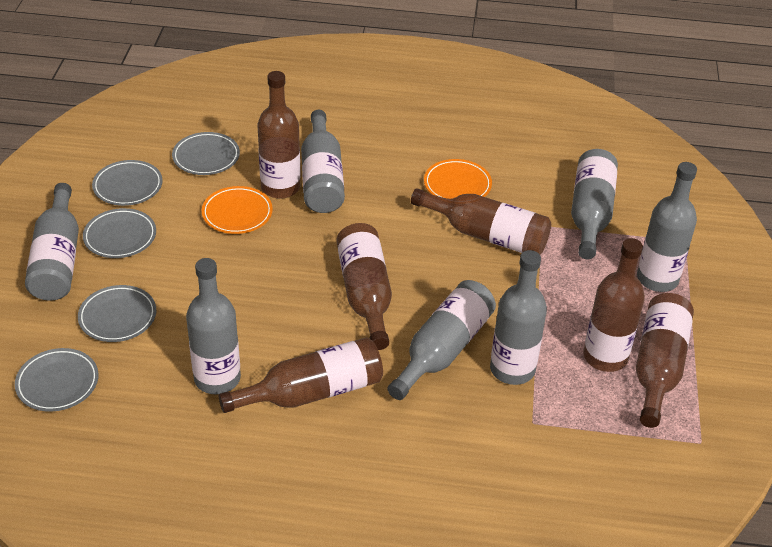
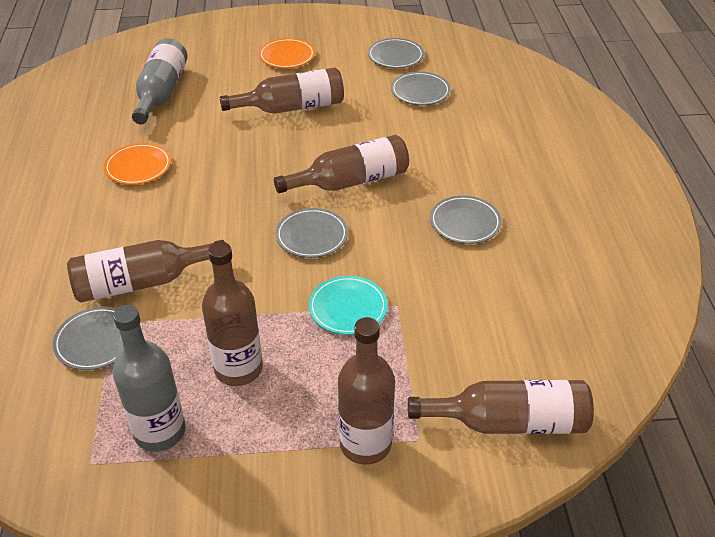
grey bottle: [25,183,79,301] [186,258,241,394] [301,110,345,213] [388,280,496,400] [490,250,547,385] [571,149,618,259] [637,162,697,292] = 7 -> [112,305,186,452] [132,38,187,125] = 2
turquoise plate: none = 0 -> [309,276,388,335] = 1

